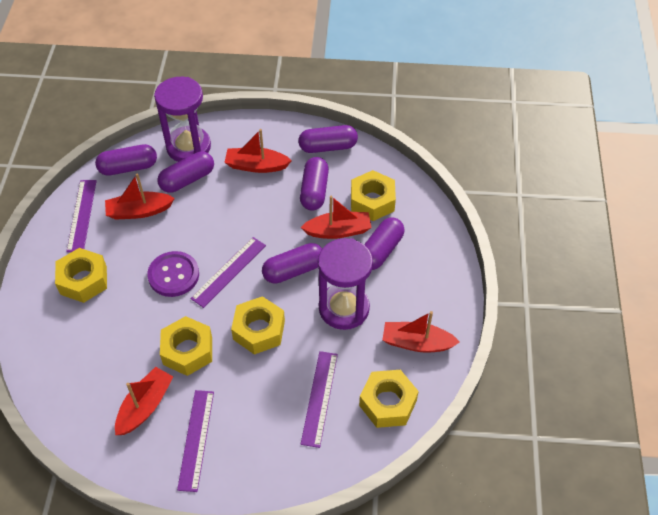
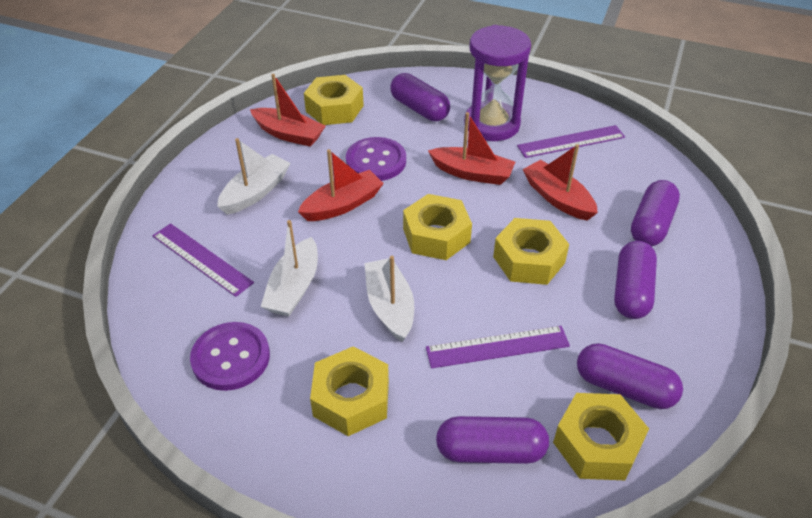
purple button: [147,251,199,297] = 1 -> [190,322,270,391] [346,137,406,181] = 2
purple capsule: [95,144,157,176] [157,151,214,193] [262,243,322,284] [298,125,358,153] [300,157,329,211] [364,217,405,270] = 6 -> [390,73,450,121] [436,416,549,464] [577,343,683,409] [614,241,657,319] [631,180,680,246] = 5
purple hourglass: [154,77,211,162] [318,238,373,330] = 2 -> [464,25,531,141] = 1
purple ruler: [66,180,97,252] [177,390,214,492] [190,237,266,308] [301,351,338,448] = 4 -> [152,223,254,297] [426,326,570,368] [517,125,625,158] = 3
red boat: [105,173,175,220] [115,367,173,435] [224,129,292,173] [301,196,372,239] [383,311,460,353] = 5 -> [250,74,326,147] [298,149,384,221] [428,112,515,185] [522,144,598,221] = 4
white boat: none = 0 -> [217,138,290,215] [261,220,318,316] [364,256,414,342] = 3

